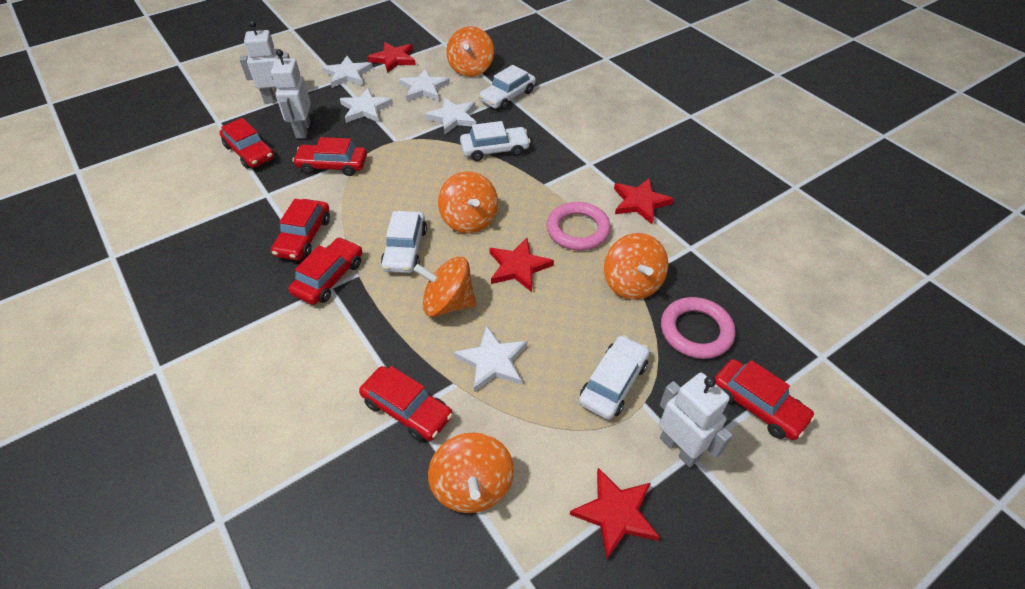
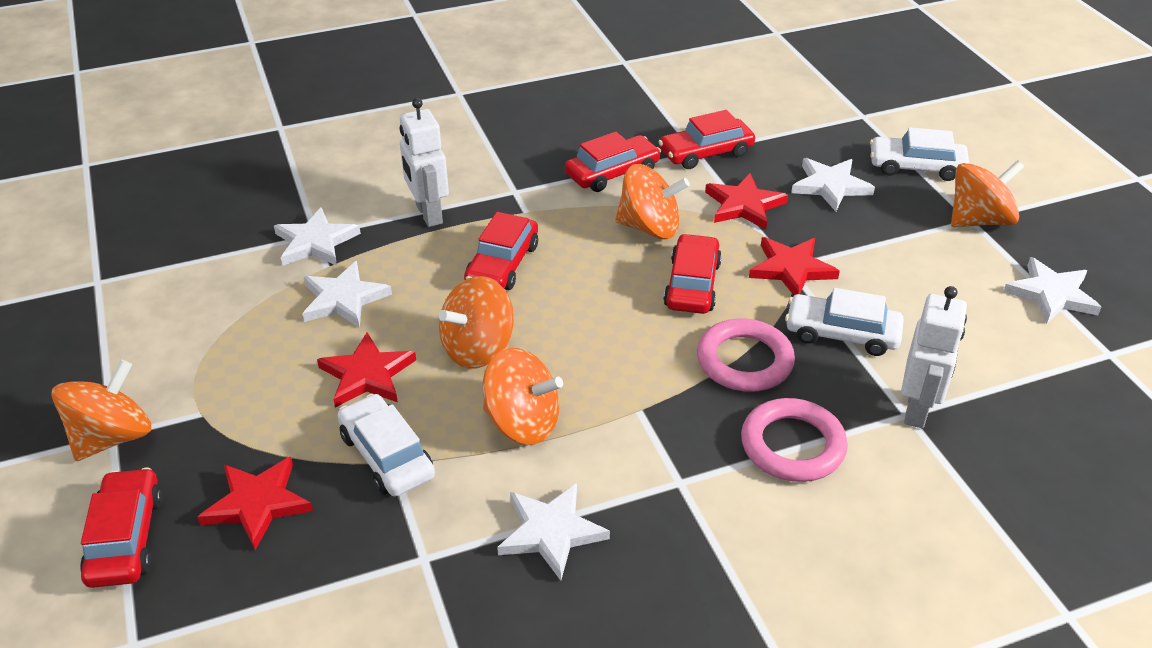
red car: [219,118,274,169] [271,199,330,260] [288,237,362,305] [292,137,367,176] [359,366,453,441] [714,359,815,440] = 6 -> [80,467,163,588] [464,212,538,290] [565,132,661,192] [659,110,755,169] [663,234,722,314] = 5
white car: [381,211,427,273] [460,121,531,161] [479,65,536,110] [579,335,650,420] = 4 -> [337,394,435,496] [785,288,904,356] [870,127,969,181] = 3
white robot: [239,20,290,104] [271,49,311,138] [659,373,733,467] = 3 -> [399,98,449,227] [901,286,967,428] = 2

